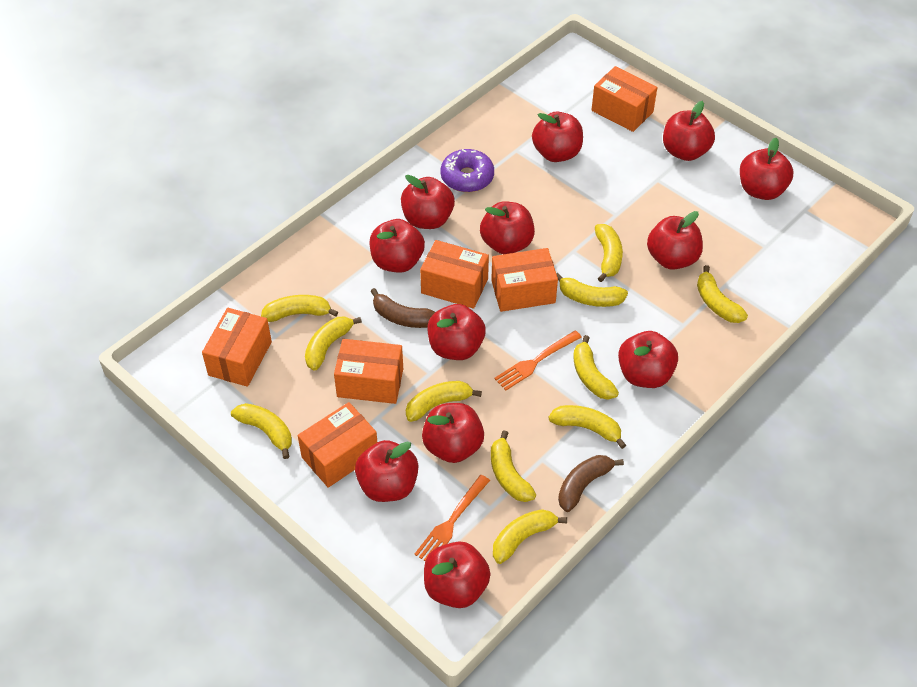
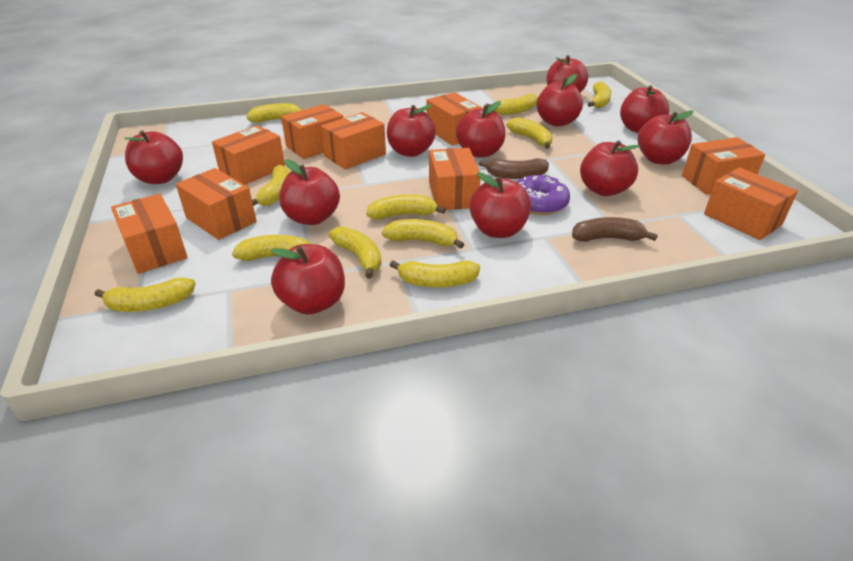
orange box: [202,308,272,387] [298,402,378,488] [334,339,403,404] [420,240,489,309] [491,248,558,312] [592,66,657,132] = 6 -> [111,194,188,274] [176,168,256,240] [212,125,285,185] [281,104,343,159] [321,112,386,169] [427,92,482,146] [429,148,481,210] [682,137,765,195] [704,167,798,240] = 9
orange fork: [414,475,490,561] [494,330,582,390] = 2 -> none = 0
red apple: [355,440,419,502] [370,219,425,273] [401,175,455,229] [422,403,484,463] [424,541,491,608] [427,304,486,360] [480,201,535,254] [532,112,583,162] [618,331,678,388] [647,211,703,270] [663,101,715,161] [740,138,794,200] = 12 -> [124,130,183,184] [271,244,345,314] [279,159,340,225] [387,104,436,157] [456,101,506,158] [469,172,531,238] [537,74,583,126] [546,55,588,93] [580,141,640,196] [620,85,669,133] [638,110,693,165] = 11

